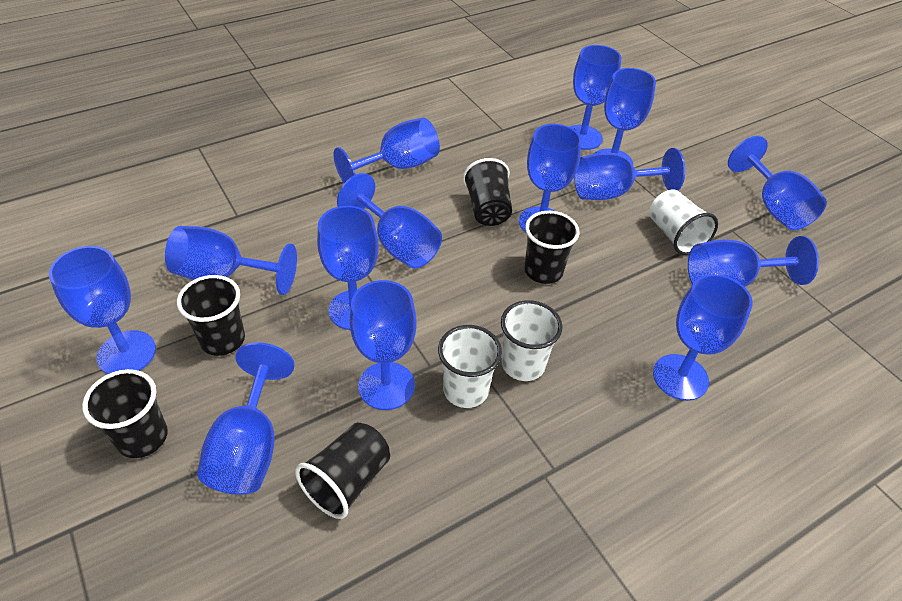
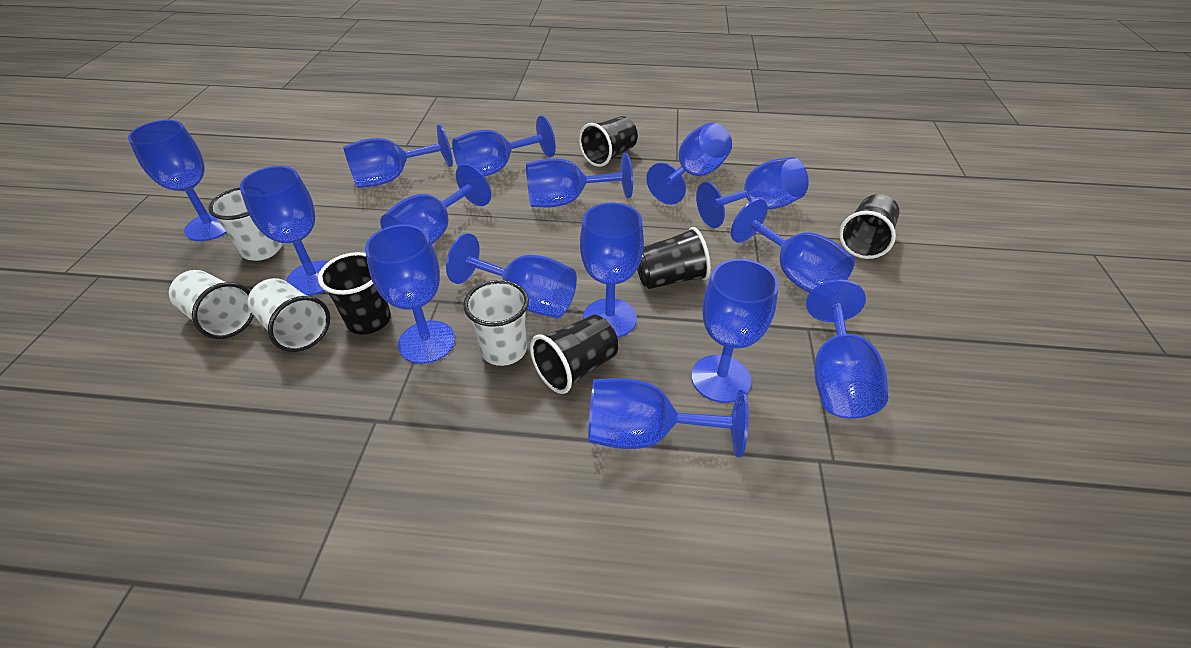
blue goblet: [49,246,156,374] [165,226,297,295] [197,342,295,495] [317,206,378,330] [334,118,440,183] [337,173,442,268] [350,280,416,410] [519,124,581,232] [570,45,622,150] [574,148,685,200] [594,68,656,165] [653,274,753,401] [688,236,819,287] [728,136,827,230] = 14 -> [128,120,227,241] [240,166,329,296] [343,125,453,188] [365,224,455,364] [380,164,491,244] [446,233,577,318] [452,116,556,177] [526,153,633,207] [580,203,644,338] [588,378,749,458] [646,122,732,205] [691,259,779,403] [696,157,809,228] [731,198,855,293] [806,280,888,418] = 15
white cup: [438,325,502,408] [501,300,563,381] [649,190,718,255] = 3 -> [169,270,254,339] [208,187,282,261] [248,278,330,352] [464,280,529,366] = 4

